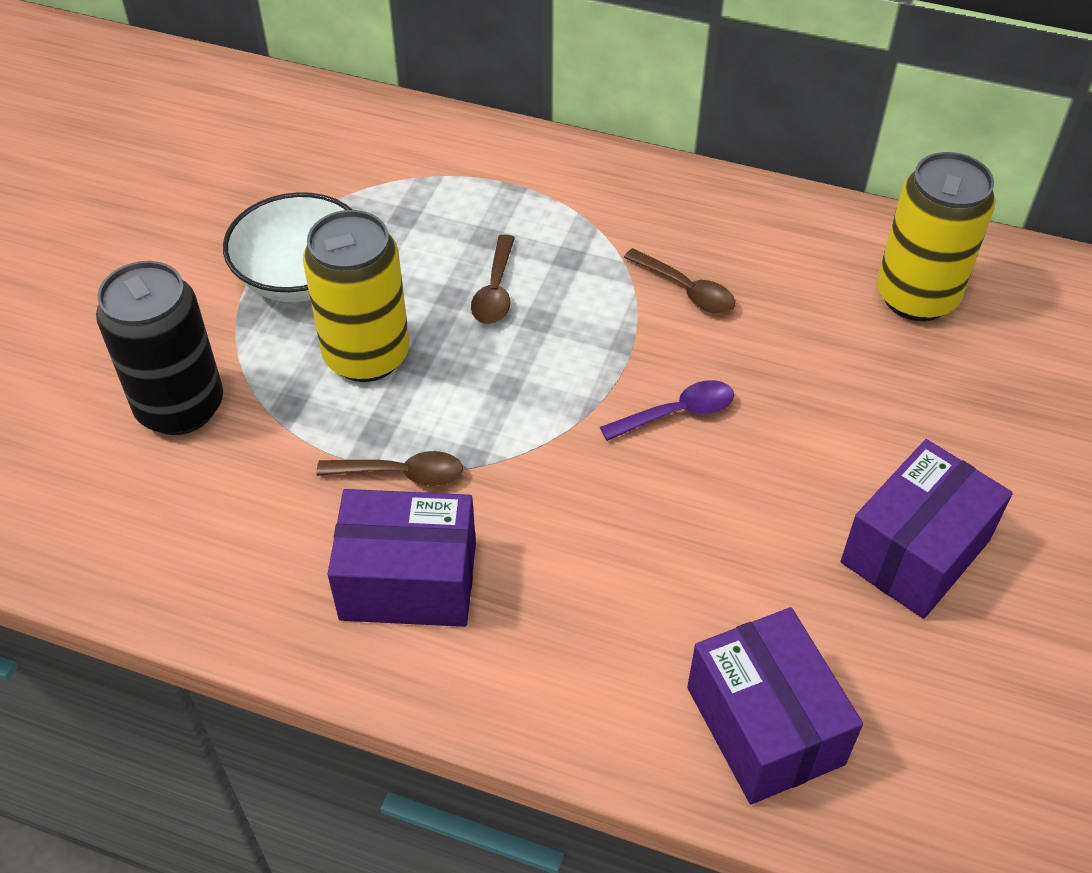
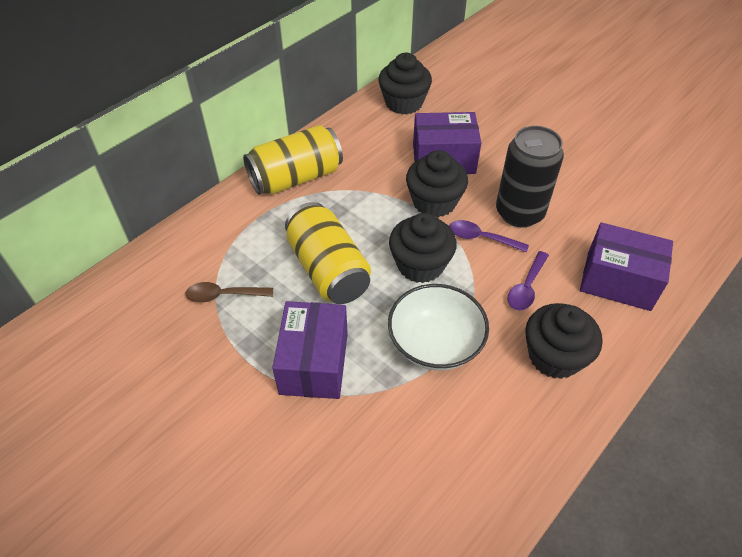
black cupcake: none = 0 -> [378,53,432,115] [389,213,457,283] [406,150,468,217] [525,303,602,379] = 4
brown spoon: [316,451,463,486] [471,234,515,324] [623,248,735,314] = 3 -> [185,282,273,303] = 1
purple spoon: [600,380,734,441] = 1 -> [449,220,529,253] [508,251,549,310] = 2

